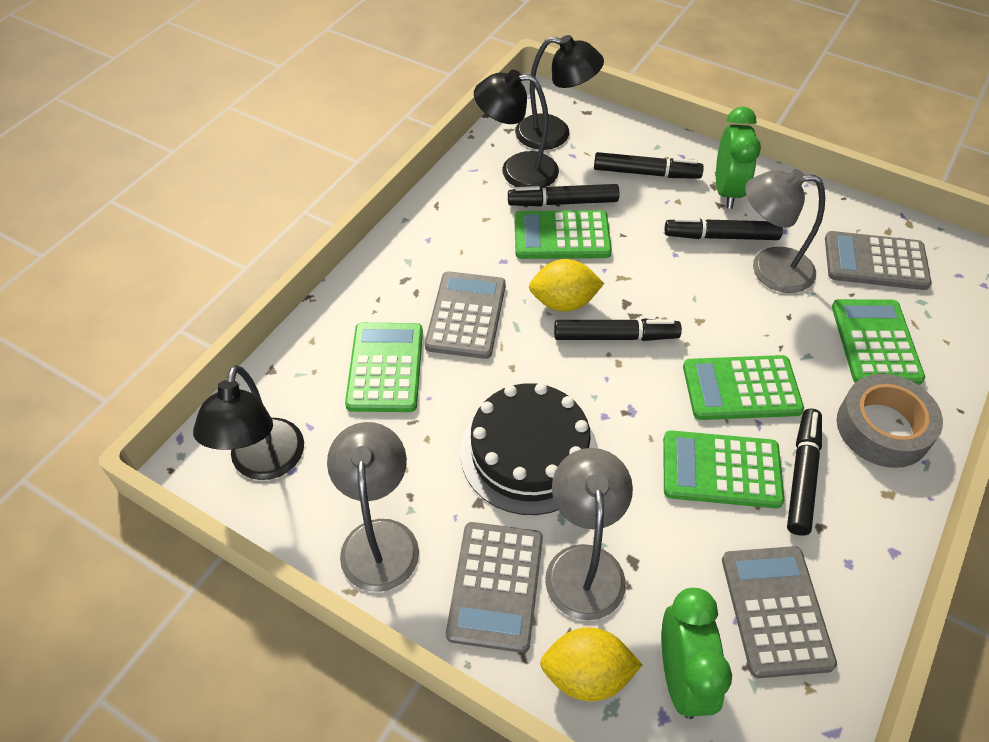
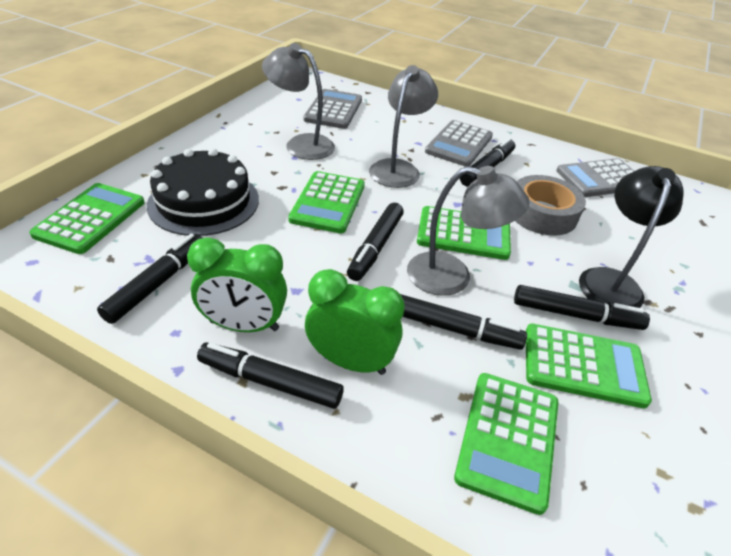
black lamp: [193,365,304,480] [474,70,559,188] [515,35,604,150] = 3 -> [579,166,683,308] = 1
black marker: [508,184,619,206] [554,318,682,341] [594,152,704,179] [665,218,783,240] [787,409,822,536] = 5 -> [97,233,203,324] [197,342,344,409] [347,203,404,281] [400,294,527,350] [460,138,515,187] [514,285,650,330] = 6
grey calculator: [425,271,506,359] [446,522,543,653] [722,546,837,678] [825,231,932,290] = 4 -> [304,89,362,129] [425,120,493,167] [556,158,634,197] = 3
yellow lemon: [529,259,604,312] [540,627,642,701] = 2 -> none = 0

